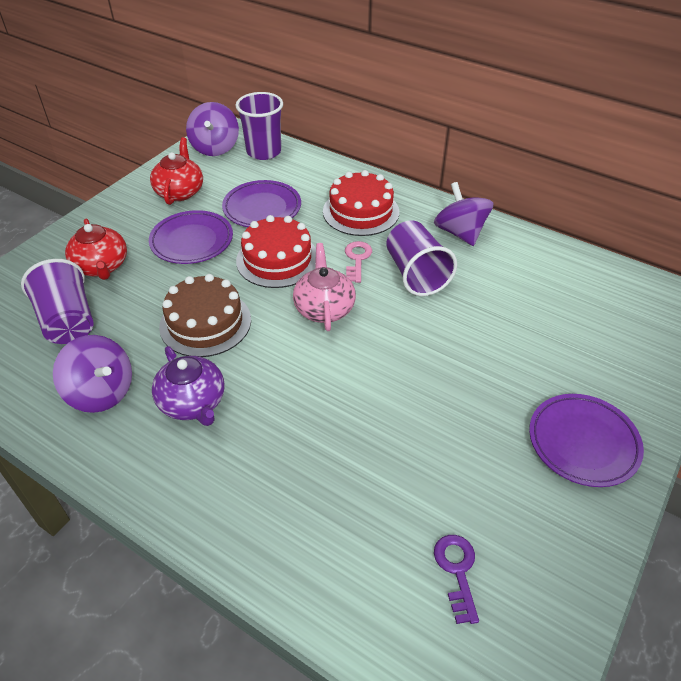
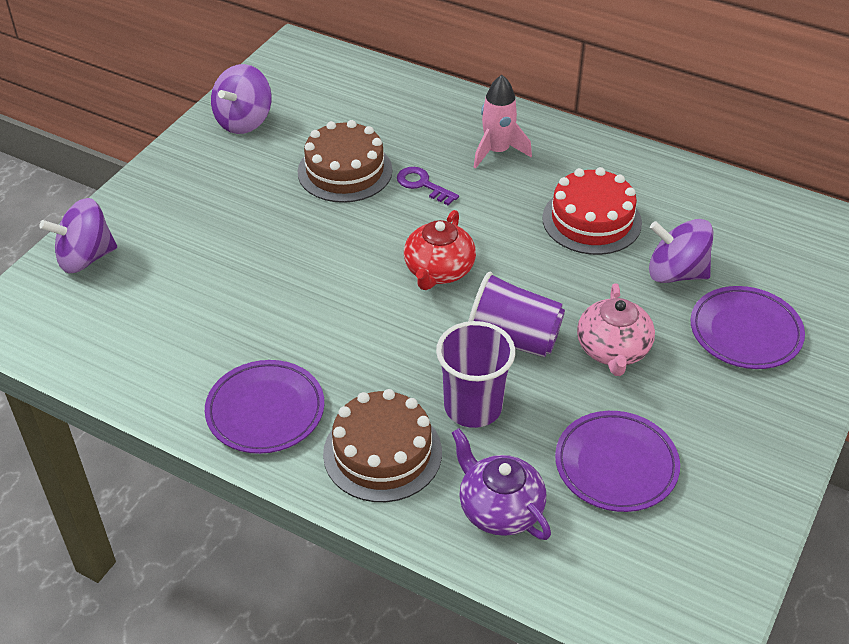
brown cake: [159,274,251,357] = 1 -> [298,120,393,203] [323,389,442,502] = 2
pink key: [345,241,372,283] = 1 -> none = 0
pink rocket: none = 0 -> [474,75,532,169] = 1
purple cup: [21,259,93,344] [236,92,283,160] [386,221,457,296] = 3 -> [436,321,515,428] [468,272,565,358] = 2
red cake: [236,215,316,288] [323,170,399,236] = 2 -> [542,167,642,255] = 1
red teapot: [65,219,127,280] [150,137,203,205] = 2 -> [404,210,476,290] = 1

